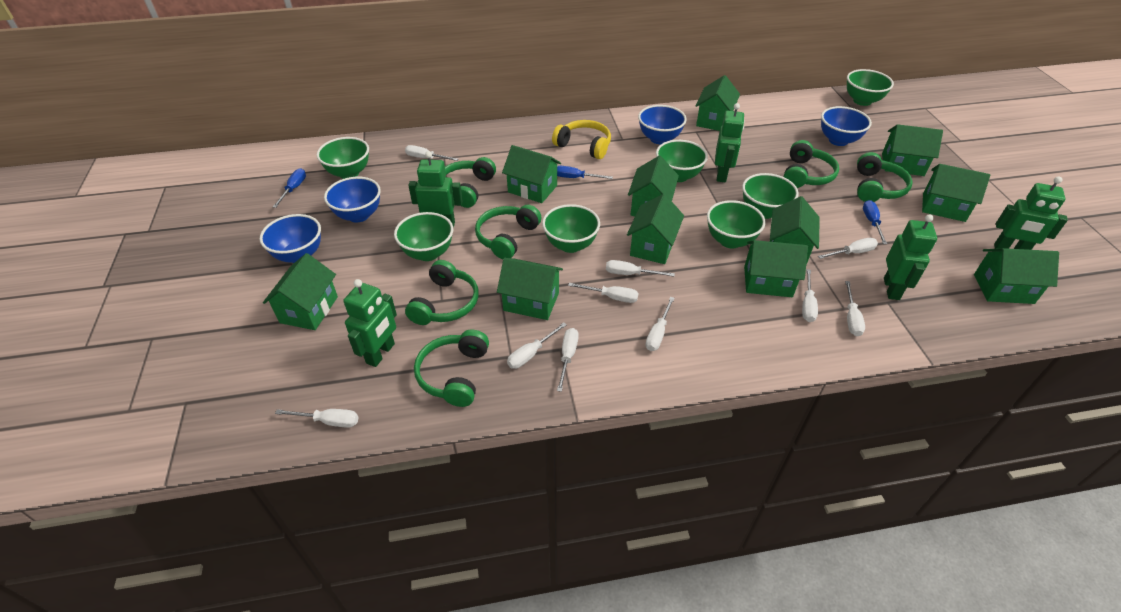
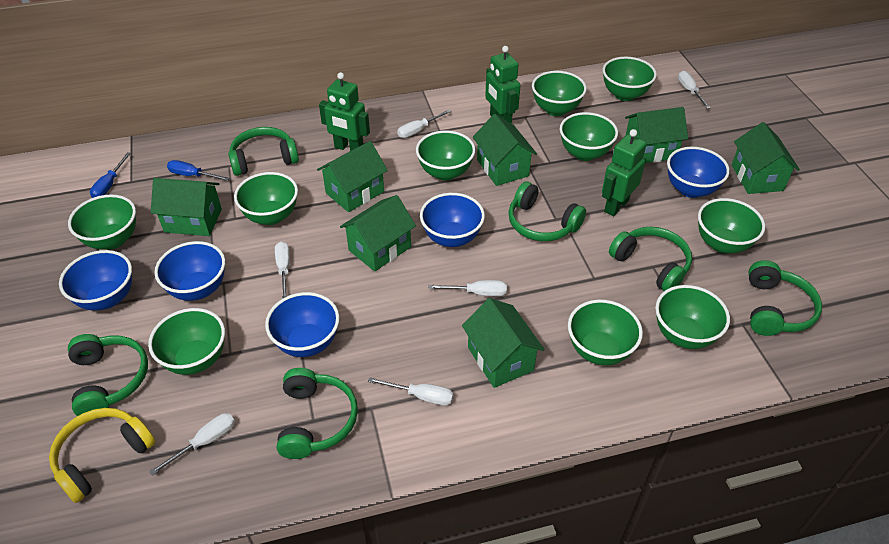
blue bowl: [260,214,321,263] [324,177,381,222] [638,105,687,144] [821,106,872,146] = 4 -> [59,250,132,310] [154,241,225,301] [265,292,339,357] [420,193,485,247] [667,147,730,198] = 5
blue screwdriver: [273,169,306,208] [557,166,613,179] [863,200,887,244] = 3 -> [90,152,131,198] [167,160,230,181] = 2
green bowl: [317,137,369,179] [394,212,453,261] [542,204,600,253] [656,140,708,182] [707,200,766,248] [742,173,799,219] [847,69,894,106] = 7 -> [68,195,136,249] [148,308,225,375] [234,172,298,225] [416,130,476,181] [532,71,587,116] [560,112,618,161] [568,300,643,365] [603,57,657,101] [655,285,730,349] [698,198,765,253] = 10
green house: [263,253,338,330] [497,258,563,320] [502,145,561,203] [627,194,684,264] [628,156,679,216] [695,75,740,131] [744,240,808,297] [770,196,820,265] [882,124,943,176] [922,164,990,222] [974,248,1059,304] = 11 -> [151,178,222,236] [317,141,388,212] [340,195,416,271] [462,298,544,388] [473,114,537,186] [625,107,688,163] [732,122,800,194] = 7
green robot: [343,279,397,367] [408,151,463,228] [715,103,745,182] [884,214,937,300] [994,176,1068,250] = 5 -> [319,72,370,151] [485,46,520,124] [602,129,646,216] = 3
white screwdriver: [275,409,358,428] [405,145,458,161] [507,322,567,369] [557,328,579,392] [568,283,638,303] [606,260,675,277] [645,297,675,351] [802,269,818,322] [818,238,878,259] [845,281,865,336] = 10 -> [149,413,235,476] [275,241,290,299] [368,377,453,406] [397,110,452,138] [428,280,507,296] [678,71,710,109] = 6

